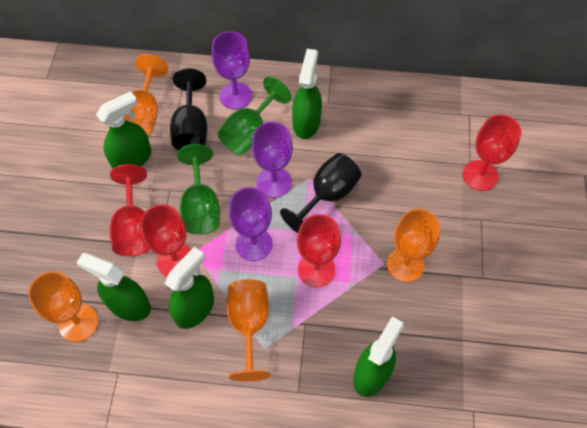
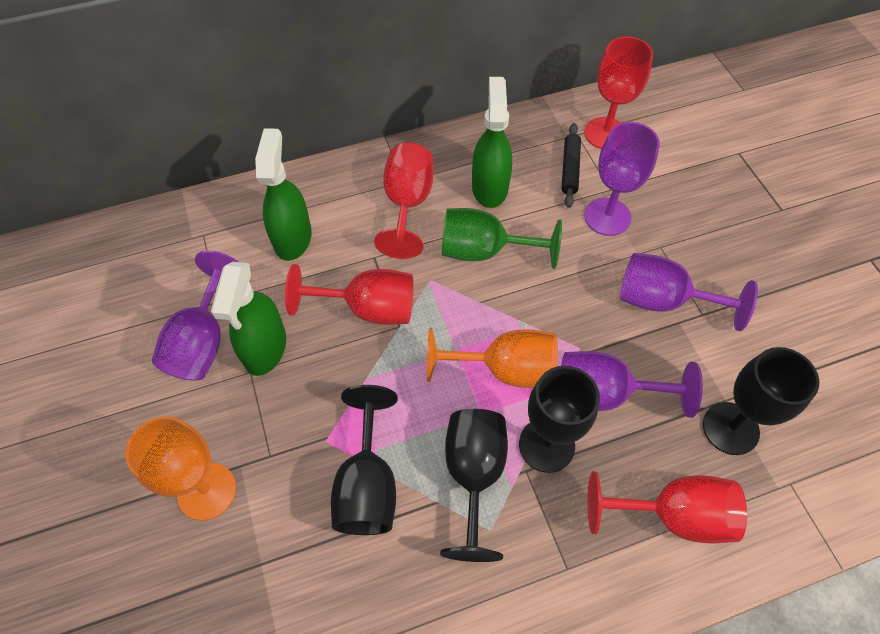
black goblet: [170,68,207,150] [280,153,361,233] = 2 -> [331,385,398,535] [440,409,508,562] [519,366,600,473] [703,347,819,455] = 4
black rolling pin: none = 0 -> [561,123,581,208] = 1
green goblet: [177,144,220,234] [217,76,291,155] = 2 -> [442,208,562,269] = 1
green spray bottle: [76,253,151,321] [96,91,151,169] [164,247,214,329] [292,49,322,139] [353,316,404,397] = 5 -> [211,262,286,376] [255,128,312,261] [472,77,512,208] = 3
orange goblet: [28,271,98,342] [124,54,168,135] [226,279,270,382] [387,209,440,282] = 4 -> [125,416,236,521] [427,328,558,388] = 2
purple goblet: [212,31,252,109] [229,187,273,261] [252,122,293,198] = 3 -> [152,250,238,381] [561,351,703,418] [584,122,660,236] [620,253,758,331] = 4

